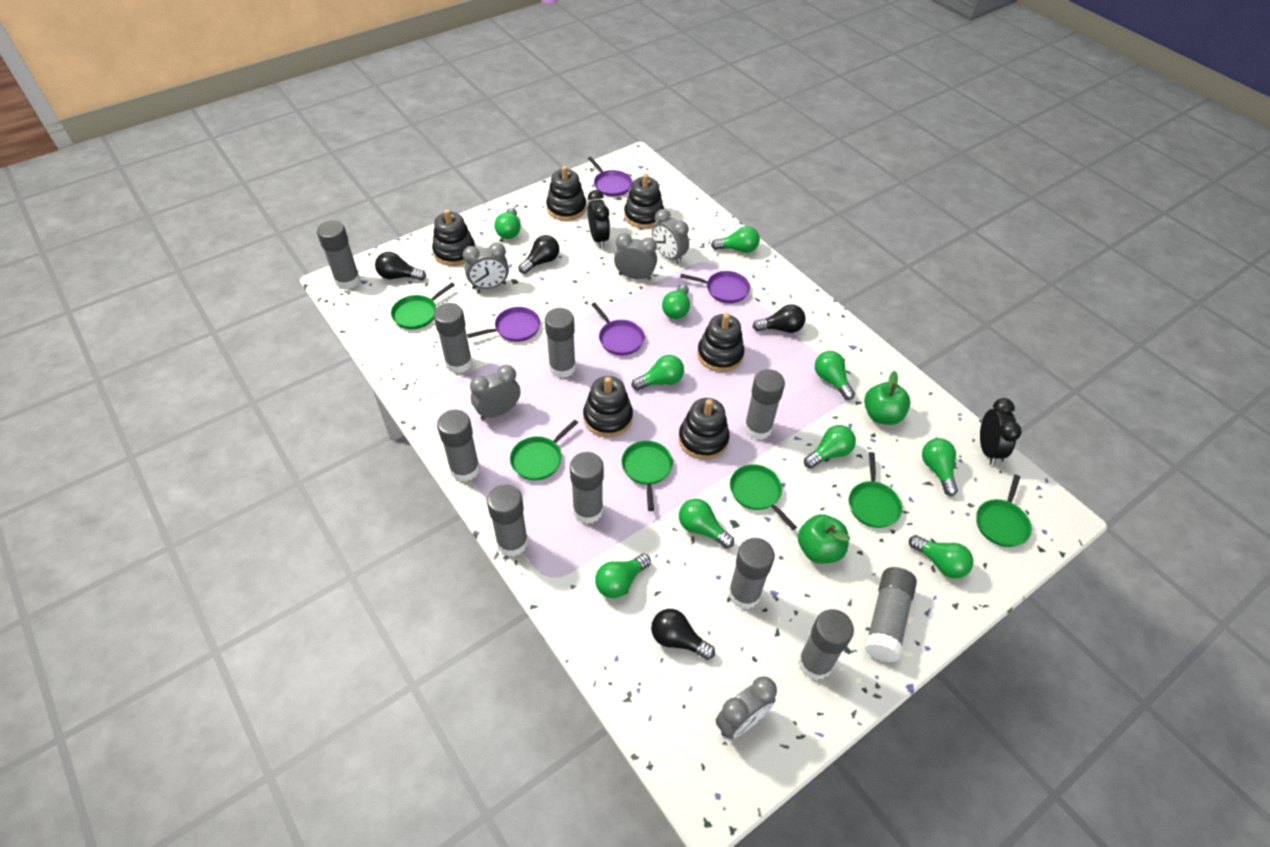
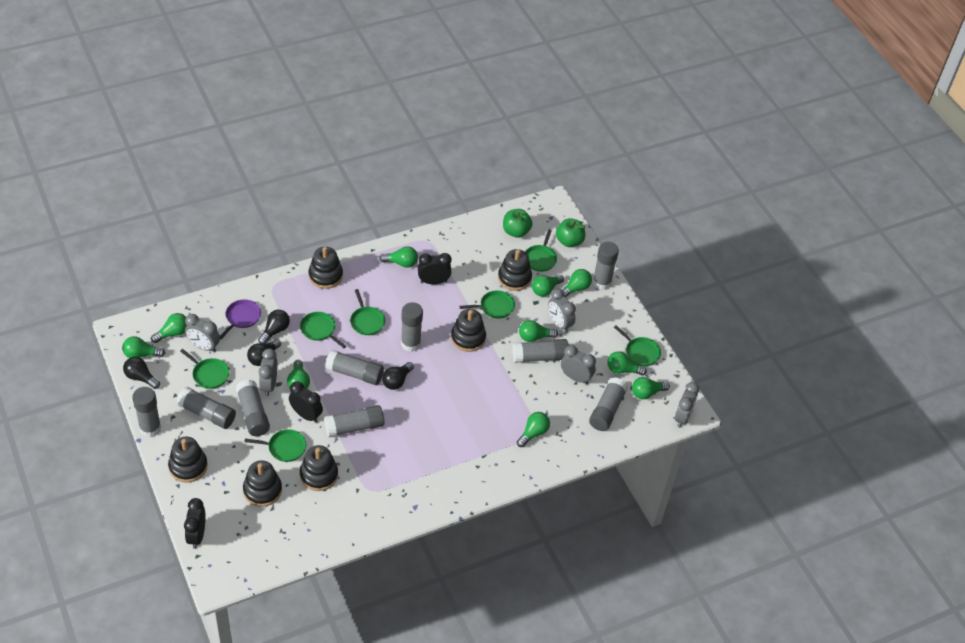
black clock: [588,190,610,248] [980,398,1022,465] = 2 -> [184,498,206,549] [289,381,323,423] [418,253,451,285] = 3
green pan: [391,282,455,329] [510,419,578,480] [621,441,673,511] [730,464,797,530] [849,452,902,528] [976,474,1032,547] = 6 -> [180,349,229,389] [244,429,306,462] [300,312,346,348] [350,289,385,335] [460,291,515,319] [525,229,557,272] [614,325,661,366] = 7
grey glue stick: [317,220,361,289] [434,303,473,374] [437,410,480,482] [487,484,528,556] [545,308,576,378] [570,452,604,524] [728,538,775,609] [744,369,785,440] [798,609,854,680] [864,567,917,662] = 10 -> [133,387,161,437] [177,387,236,429] [236,380,270,436] [324,405,385,437] [325,350,384,385] [401,302,423,352] [513,339,569,363] [589,377,628,431] [593,242,619,290] = 9
purple pan: [467,307,540,342] [588,157,632,197] [591,302,645,355] [680,271,750,303] = 4 -> [220,299,261,339] = 1

